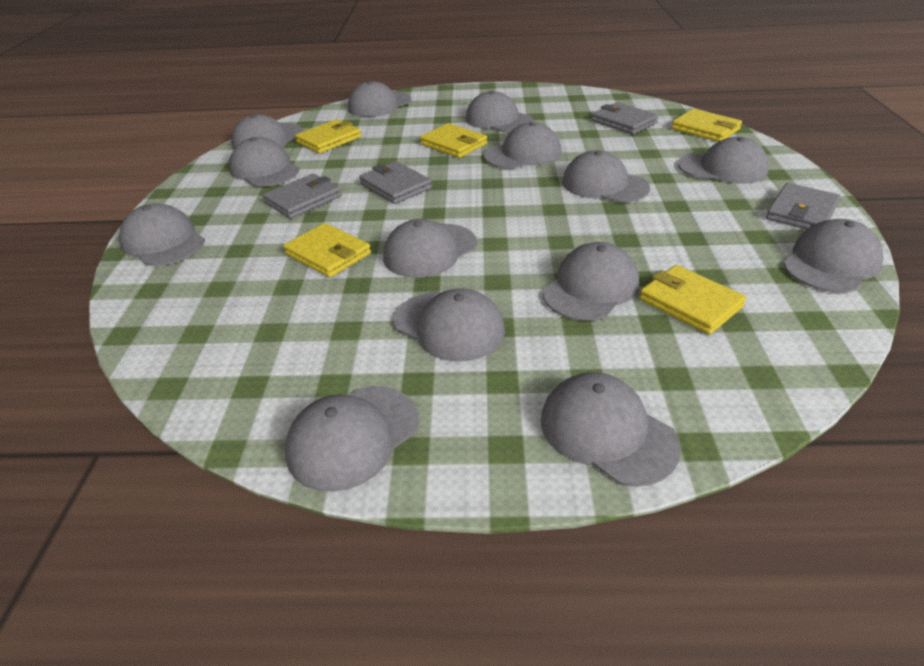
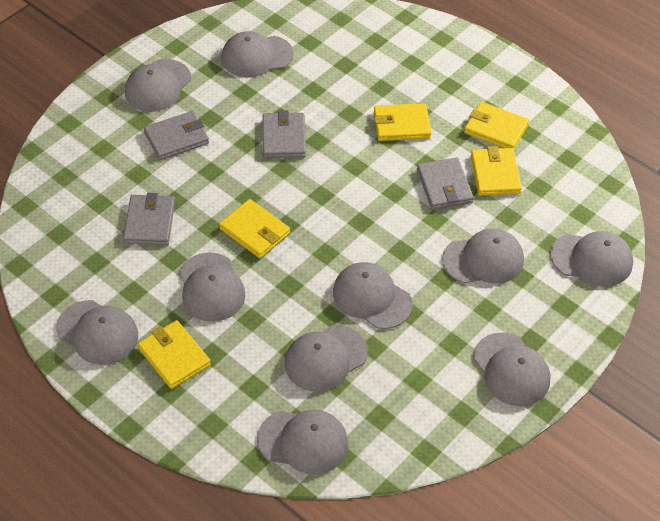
grey cap: [119,203,205,266] [229,137,299,187] [231,114,303,150] [285,386,419,492] [348,81,411,117] [383,219,477,278] [394,289,505,362] [466,91,534,132] [484,122,561,169] [541,372,681,487] [543,242,639,321] [562,150,650,203] [678,137,769,184] [783,219,884,292] = 14 -> [56,300,138,365] [125,59,191,112] [179,252,245,322] [221,31,294,77] [257,410,348,474] [285,325,368,392] [333,262,413,329] [442,229,524,283] [473,332,550,406] [550,231,633,286] = 10

